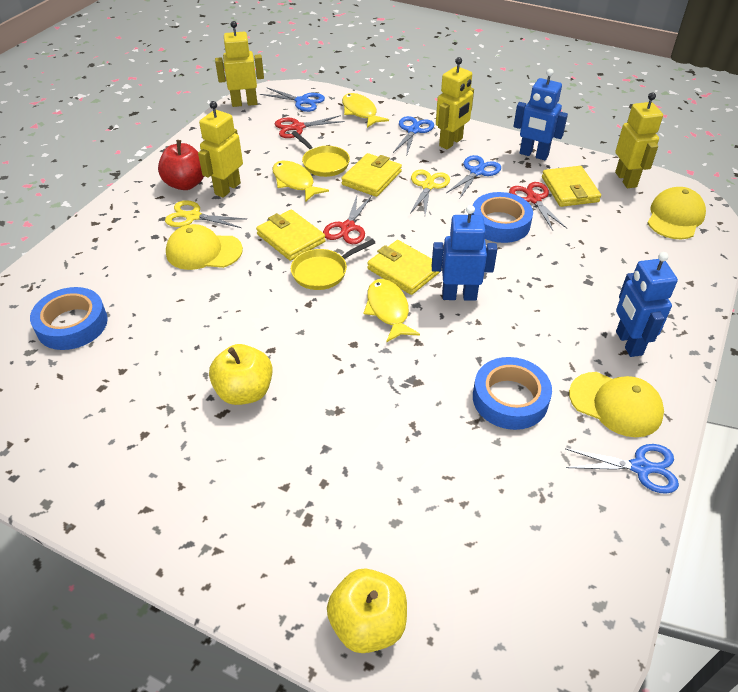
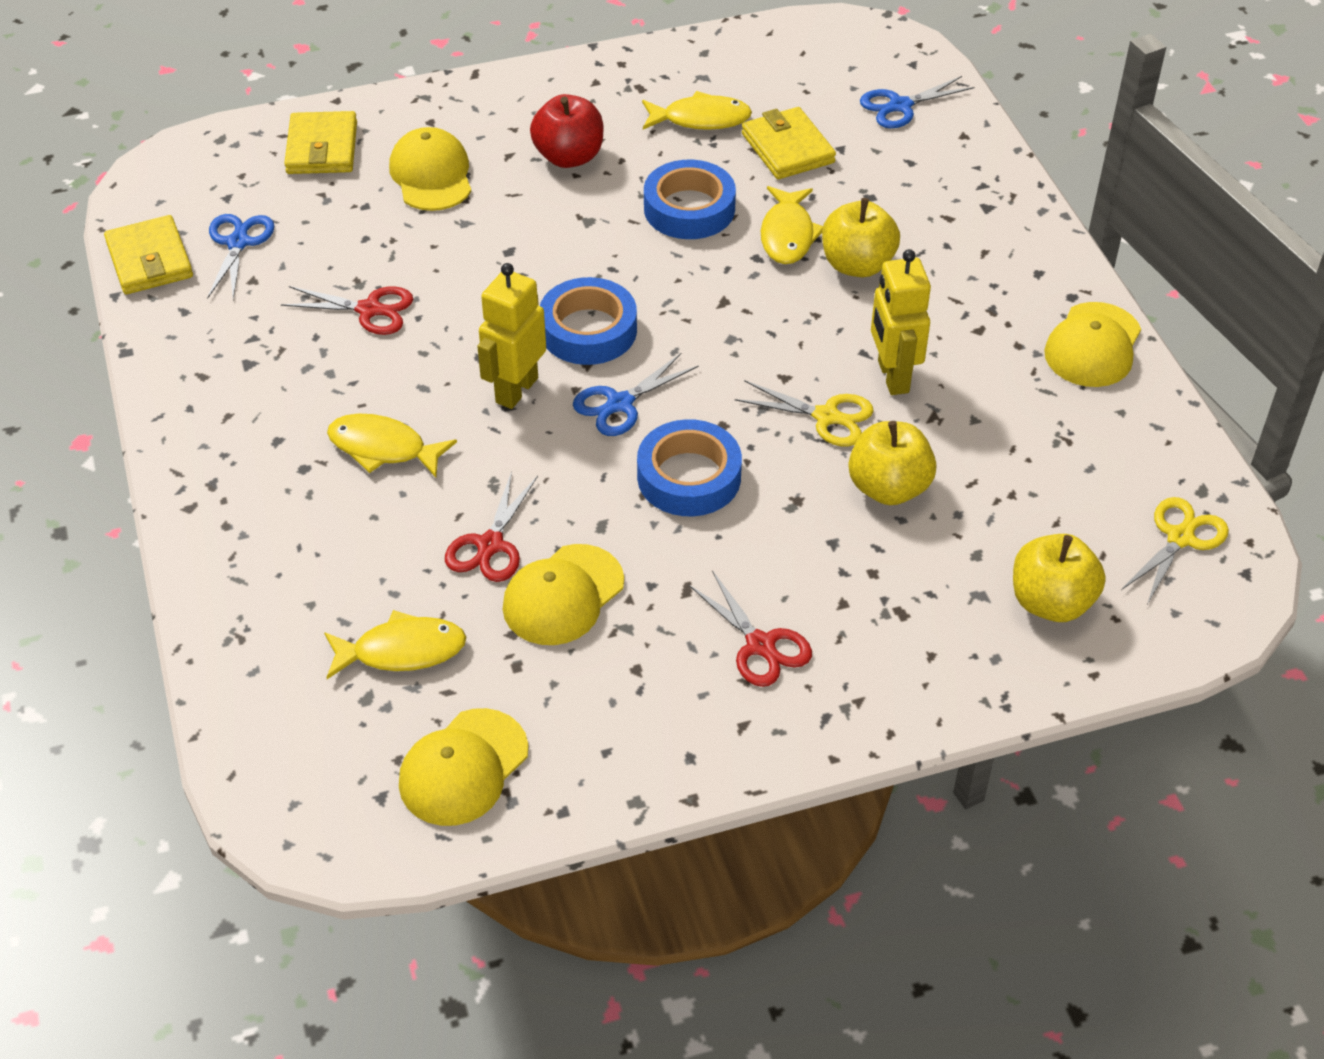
blue robot: [432,205,497,301] [513,69,568,160] [616,252,678,357] = 3 -> none = 0
blue scissors: [260,87,325,112] [393,116,434,157] [446,155,501,198] [565,444,679,494] = 4 -> [207,214,274,300] [573,352,699,436] [860,76,975,128] = 3
yellow apple: [209,344,273,405] [327,569,407,653] = 2 -> [822,198,900,277] [849,421,936,505] [1013,534,1106,622] = 3
yellow cap: [166,224,243,270] [569,372,664,437] [648,187,706,239] = 3 -> [389,127,471,211] [399,708,528,826] [503,544,624,645] [1044,302,1141,387] = 4
yellow fish: [272,161,329,202] [342,93,389,128] [364,279,420,343] = 3 -> [324,610,466,679] [327,413,457,477] [642,91,752,130] [761,186,823,264] = 4
yellow pan: [291,131,350,177] [291,239,375,290] = 2 -> none = 0
yellow robot: [198,101,243,198] [215,21,264,107] [436,57,474,150] [615,92,663,188] = 4 -> [477,263,546,409] [871,249,931,395] = 2
yellow wallet: [256,209,326,261] [341,153,402,197] [367,240,440,295] [542,166,601,207] = 4 -> [104,215,193,294] [284,111,357,174] [742,107,836,179] = 3

